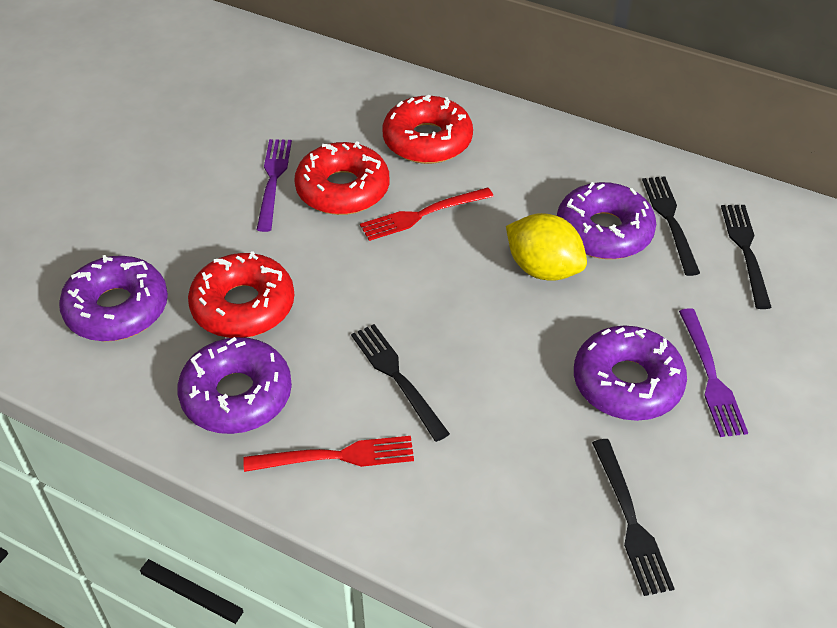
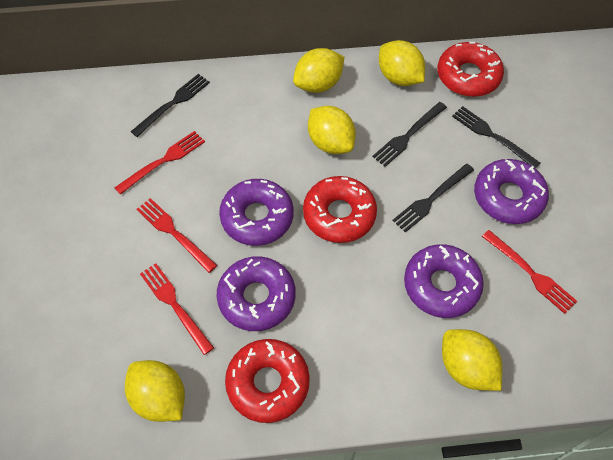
purple fork: [257,139,292,232] [679,308,748,437] = 2 -> none = 0
red fork: [243,436,414,472] [360,187,494,241] = 2 -> [114,131,205,195] [137,198,217,273] [140,263,214,355] [482,230,577,314] = 4
yellow lemon: [506,213,587,280] = 1 -> [125,360,185,422] [293,48,344,93] [308,106,356,154] [379,40,425,86] [442,329,502,391] = 5

